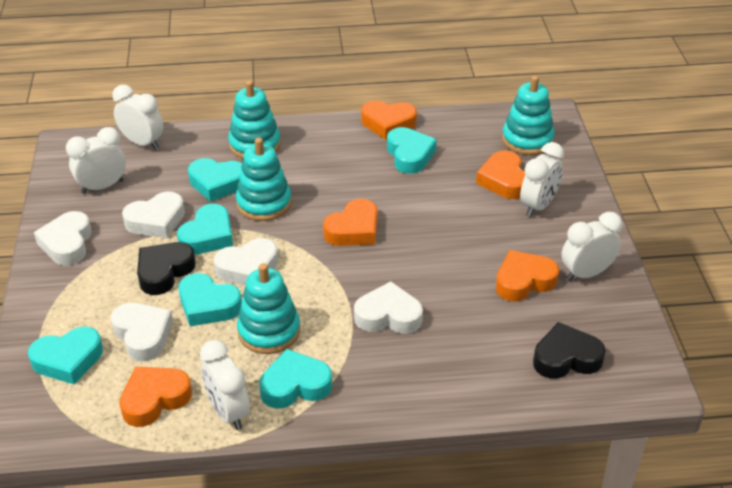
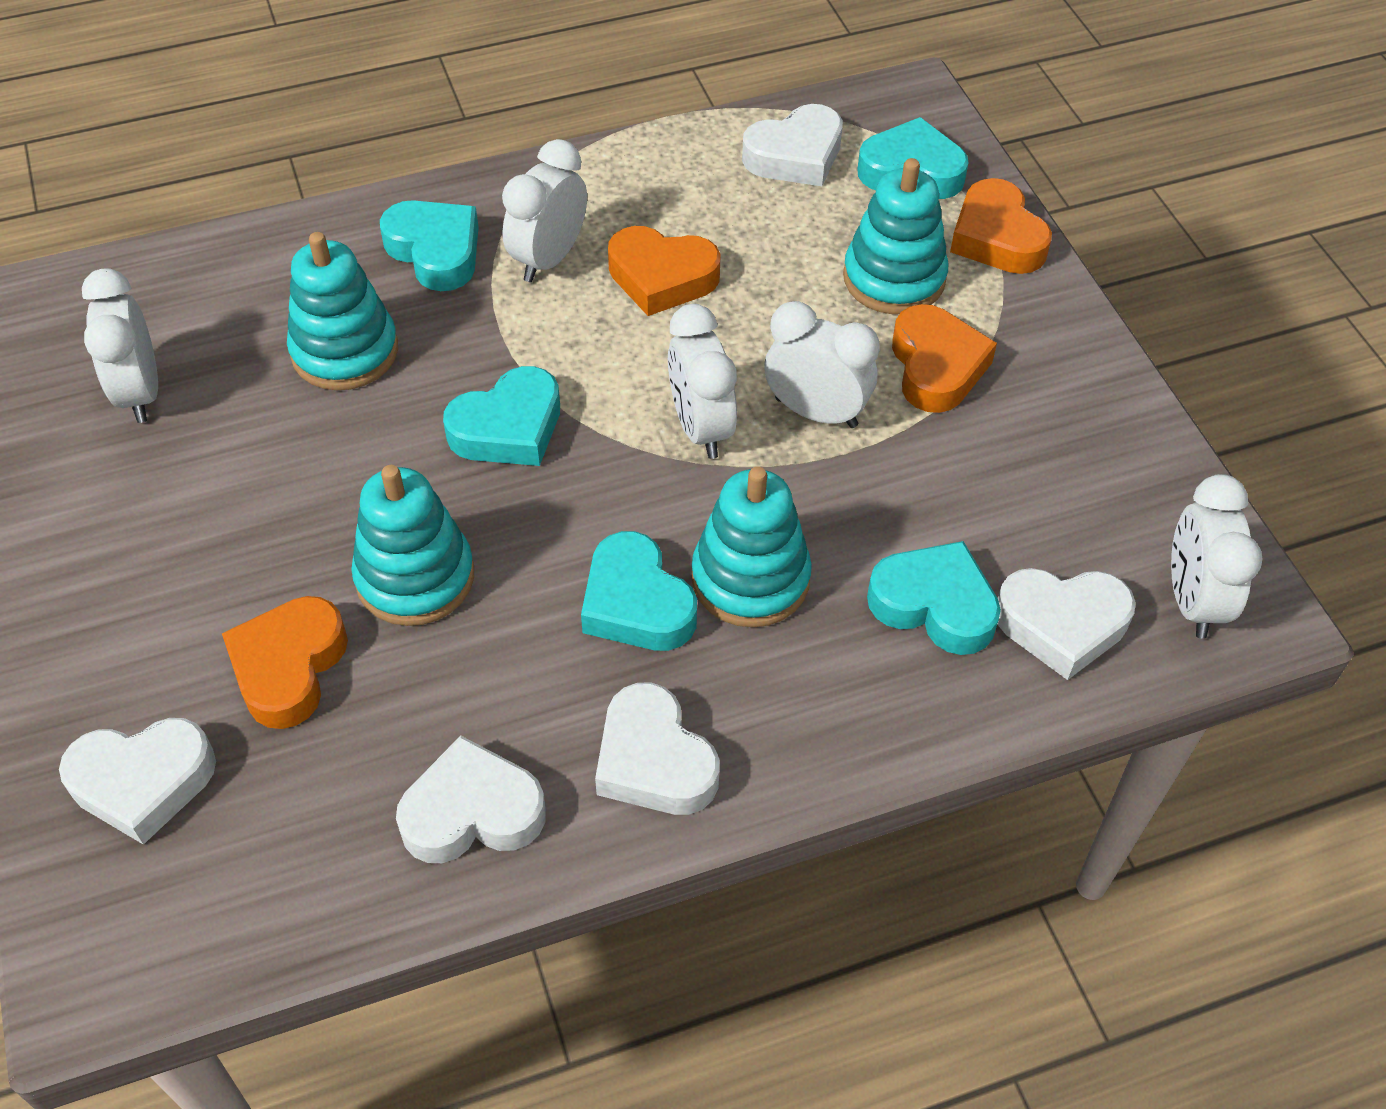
black heart: [137,242,196,295] [533,322,606,379] = 2 -> none = 0
orange heart: [119,366,192,427] [323,198,378,246] [361,101,417,140] [476,150,525,199] [495,250,559,302] = 5 -> [222,596,348,729] [608,226,721,316] [892,304,997,413] [950,178,1052,274] = 4
turquoise heart: [28,327,103,384] [177,204,233,255] [179,273,242,326] [188,158,242,202] [259,349,332,408] [387,127,437,174] = 6 -> [380,200,479,291] [443,366,560,466] [581,531,697,651] [857,117,969,199] [867,541,1001,655] = 5

